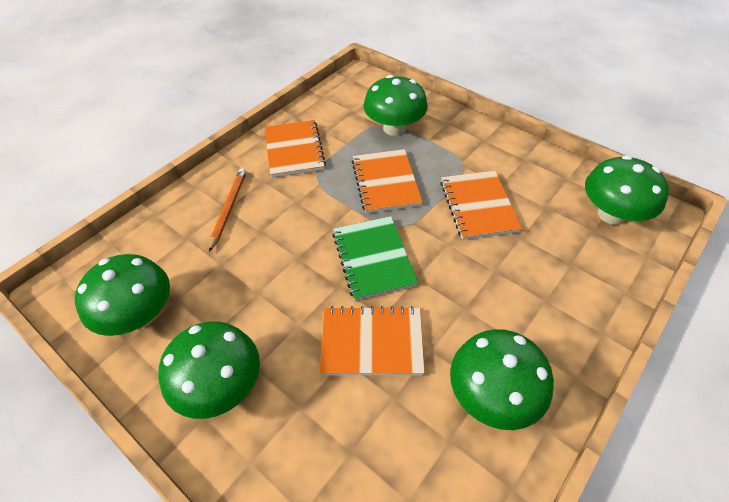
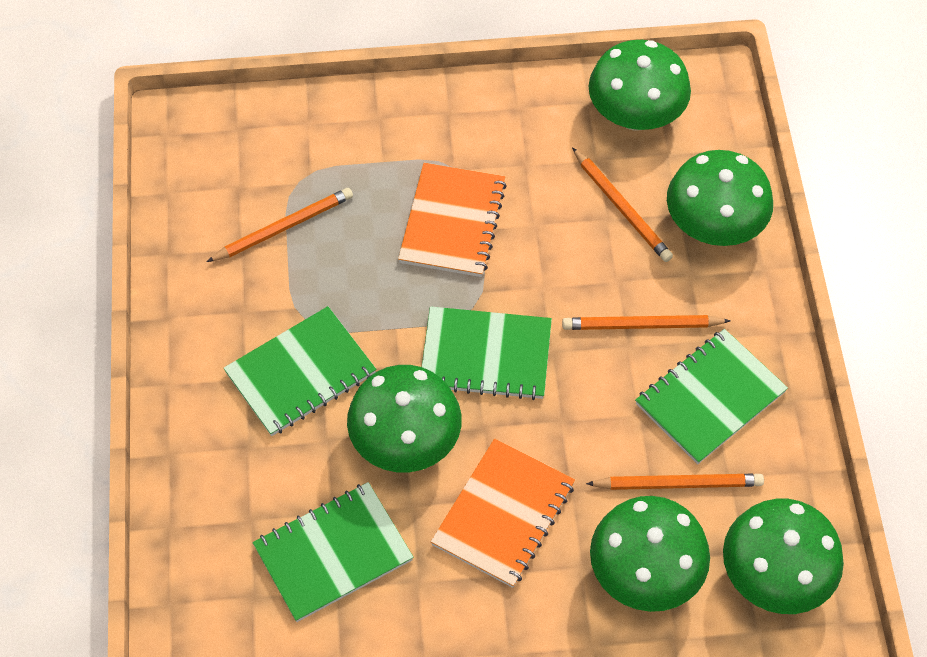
green notebook: [332,216,418,301] = 1 -> [224,306,376,436] [253,482,414,622] [422,307,552,400] [635,329,788,464] = 4
orange notebook: [265,120,326,178] [319,306,425,376] [351,149,423,213] [440,171,522,240] = 4 -> [398,163,507,277] [431,438,575,588] = 2
orange pencil: [209,168,247,252] = 1 -> [207,188,353,262] [562,315,731,330] [572,147,673,262] [586,474,764,490] = 4

